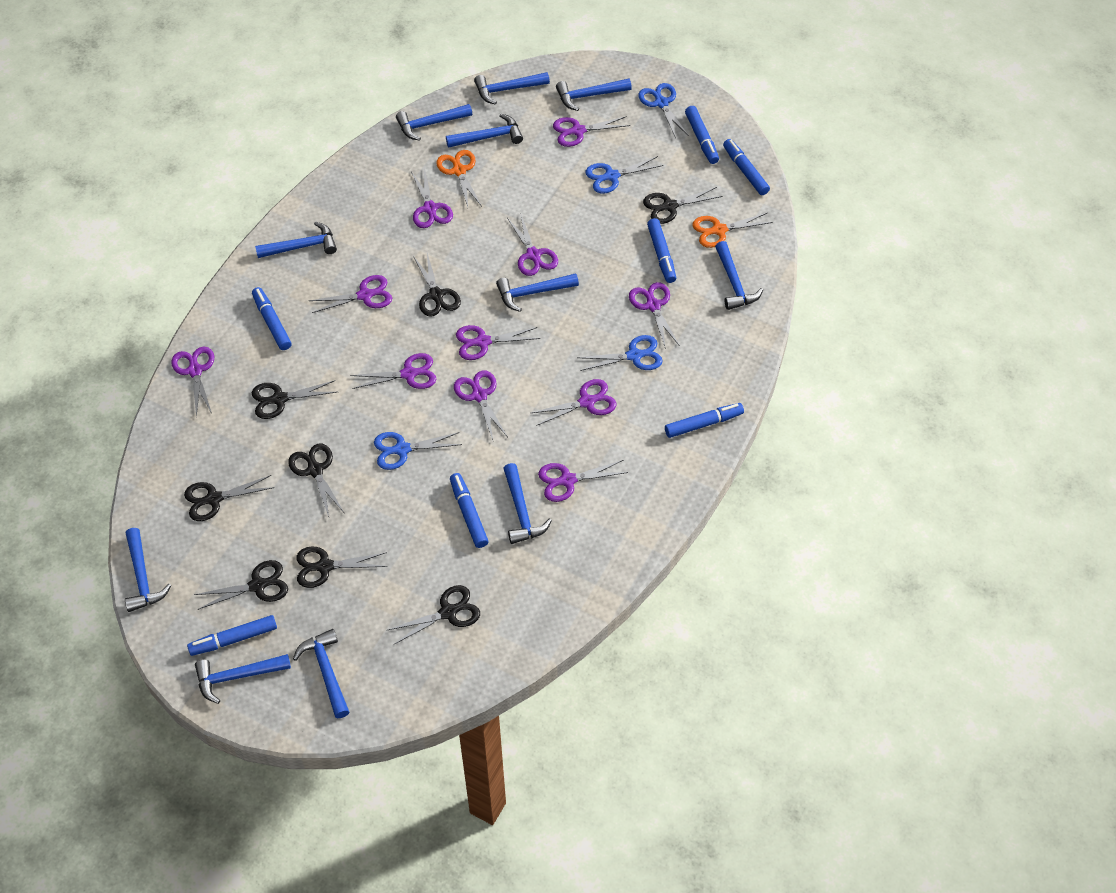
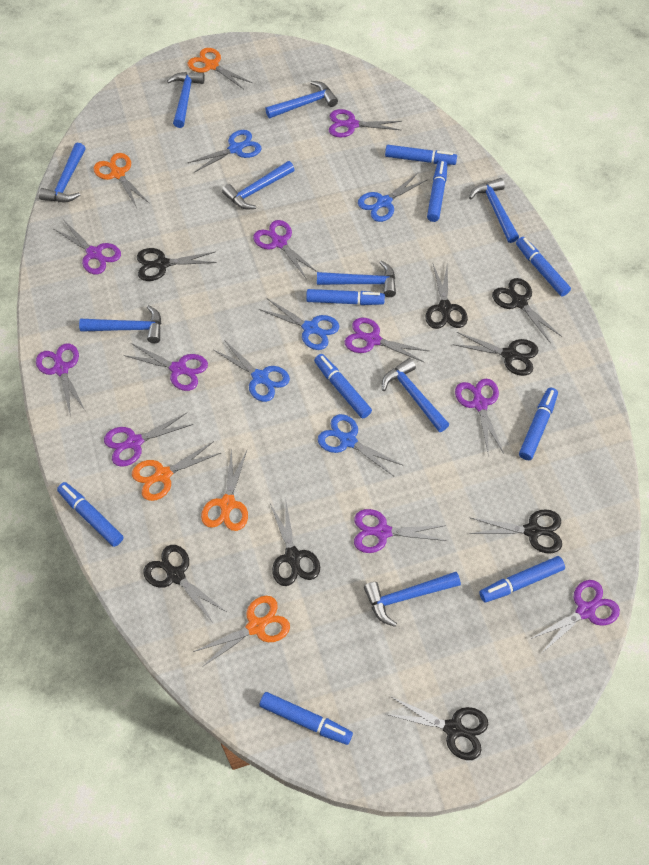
blue hammer: [125,528,171,612] [195,654,291,704] [255,222,337,258] [293,629,349,718] [396,104,472,141] [446,114,523,148] [474,72,550,105] [496,273,579,312] [503,463,552,544] [556,79,632,111] [715,241,763,310] = 11 -> [39,143,85,202] [79,305,161,343] [167,72,205,128] [222,161,295,210] [265,81,338,118] [317,260,396,297] [364,572,461,627] [382,358,449,432] [469,178,519,243] = 9
blue marker: [187,615,277,656] [252,287,292,350] [450,473,489,548] [647,218,676,283] [665,403,744,438] [685,106,719,164] [723,139,770,195] = 7 -> [57,482,124,547] [259,692,353,745] [306,289,385,305] [314,354,372,418] [385,145,457,165] [427,160,447,222] [479,556,565,603] [516,237,571,296] [519,388,558,460] = 9
blue scissors: [374,432,462,470] [577,335,663,371] [585,156,664,193] [639,83,689,138] = 4 -> [188,130,261,173] [214,340,290,402] [259,298,339,350] [318,414,402,477] [358,173,428,222] = 5
orange scissors: [436,150,481,207] [692,212,773,248] = 2 -> [93,153,149,208] [132,441,221,501] [188,48,252,89] [193,596,290,668] [201,448,248,531] = 5
purple scissors: [171,347,214,418] [309,275,392,313] [350,353,436,389] [411,168,453,228] [454,370,508,440] [456,325,540,360] [507,213,558,276] [531,379,616,426] [538,460,628,502] [553,116,630,147] [629,282,680,349] = 11 -> [36,343,85,417] [54,222,121,274] [104,413,193,467] [124,343,208,391] [253,220,317,278] [329,109,402,137] [345,318,429,363] [354,509,447,553] [455,379,504,456] [530,580,620,653] = 10

